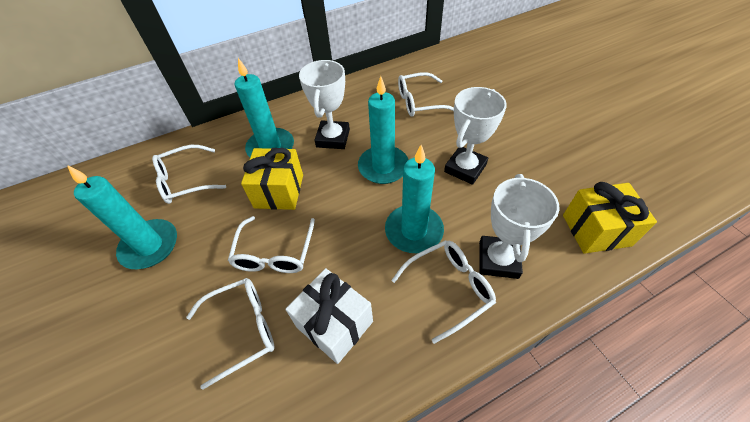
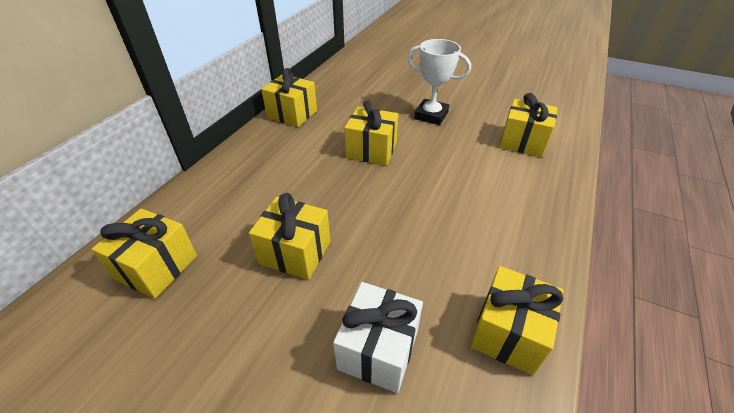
turquoise candle: [67,165,177,269] [235,58,294,157] [358,76,409,184] [385,145,444,253] = 4 -> none = 0
white glasses: [152,145,226,204] [186,278,275,390] [228,216,315,273] [391,240,496,344] [398,72,454,117] = 5 -> none = 0
white trophy: [299,60,350,149] [444,87,507,185] [479,174,559,279] = 3 -> [407,39,471,125] = 1
yellow gift: [241,148,303,210] [563,182,657,254] = 2 -> [91,208,197,299] [249,193,330,280] [261,68,317,127] [344,100,398,165] [470,266,564,375] [499,93,558,157] = 6

